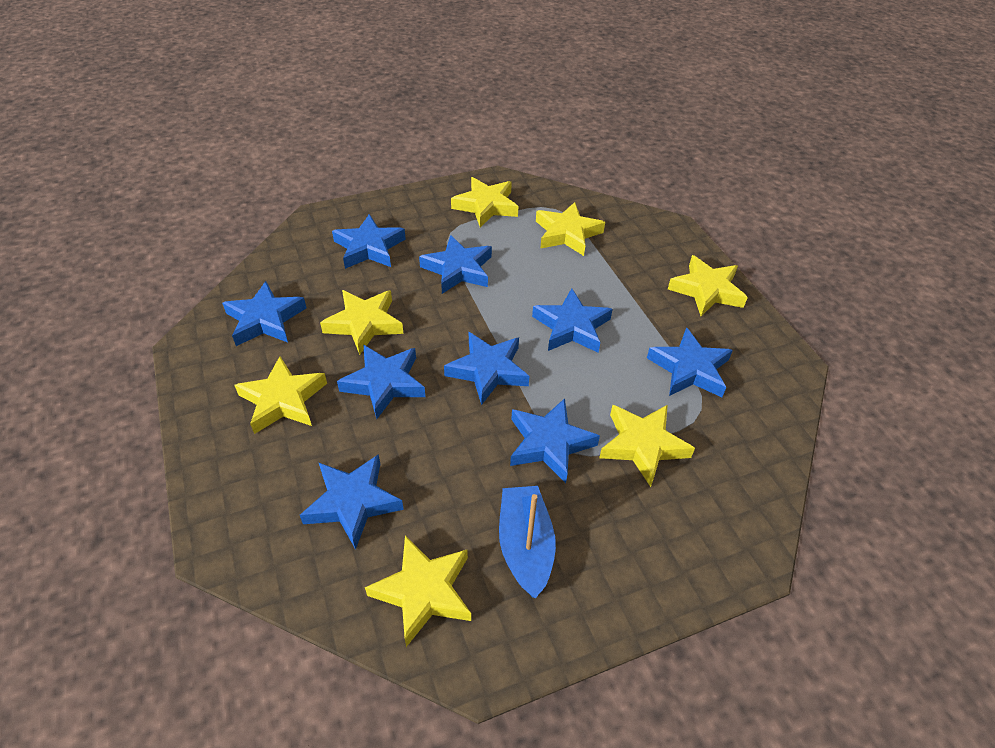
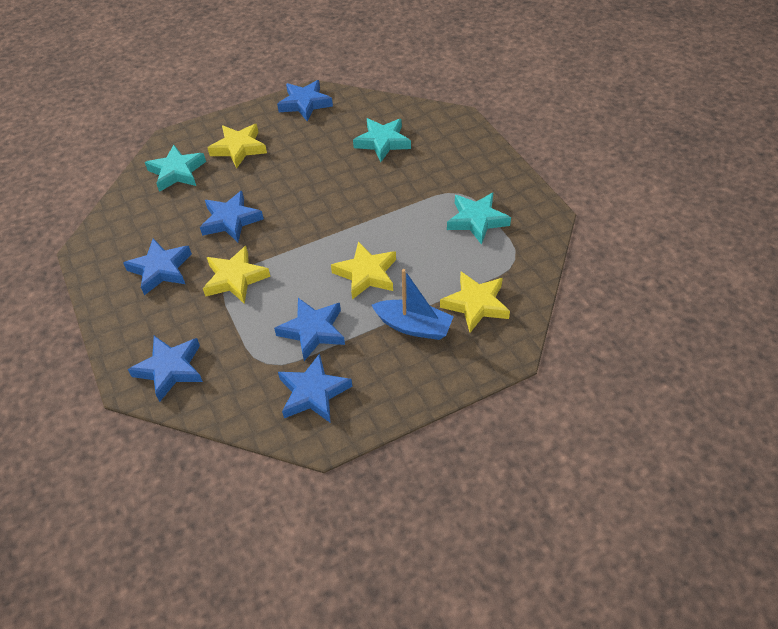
blue star: [222,281,306,346] [300,454,404,550] [332,214,406,269] [337,345,425,419] [419,235,492,294] [444,332,529,405] [510,398,600,483] [532,288,613,353] [647,327,733,397] = 9 -> [123,239,192,295] [128,336,203,402] [200,191,264,242] [274,298,345,361] [277,80,333,121] [278,353,352,423] = 6
turquoise star: none = 0 -> [145,145,206,192] [353,118,411,162] [447,193,511,245] = 3
yellow star: [234,356,327,434] [320,290,404,355] [365,535,471,647] [451,177,519,227] [536,202,605,256] [599,405,695,487] [668,255,748,316] = 7 -> [203,246,270,304] [208,124,267,168] [331,241,396,299] [440,272,510,332] = 4

